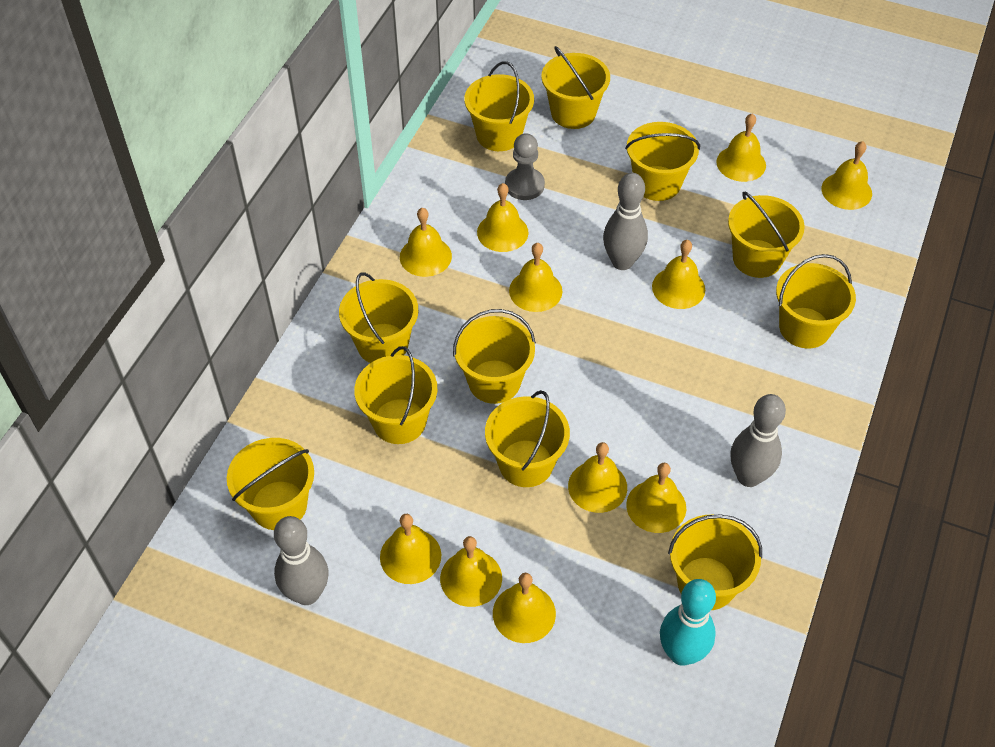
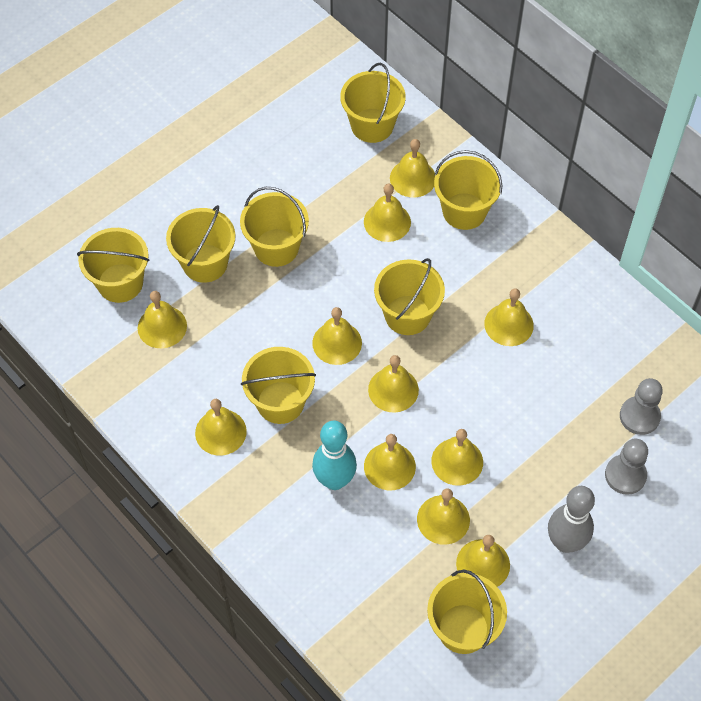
grey bowling pin: [274,516,328,605] [603,173,648,270] [730,394,786,487] = 3 -> [548,486,595,553] = 1
grey pawn: [505,133,545,200] = 1 -> [605,438,648,495] [620,378,663,435] = 2
yellow bucket: [227,438,314,530] [339,272,418,363] [354,346,437,444] [453,309,536,404] [464,61,534,151] [485,390,570,487] [542,46,610,129] [625,122,700,201] [668,514,762,610] [728,192,805,278] [776,254,856,349] = 11 -> [77,228,149,303] [166,205,236,283] [240,187,309,267] [241,347,316,424] [340,63,406,143] [374,258,445,335] [427,570,507,654] [434,150,502,230] = 8

